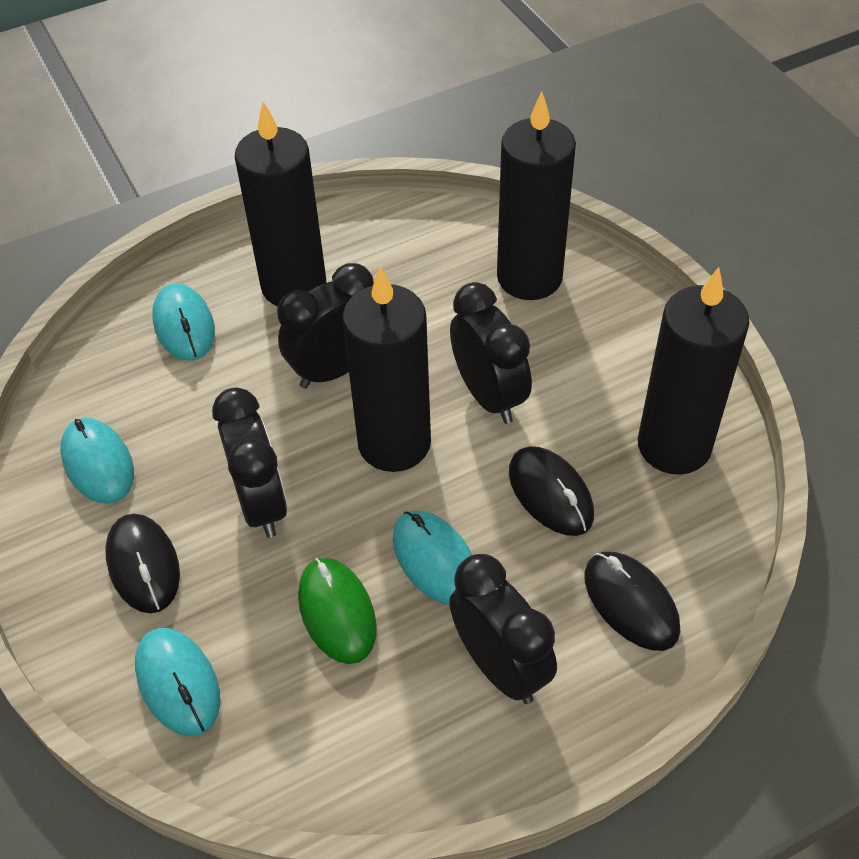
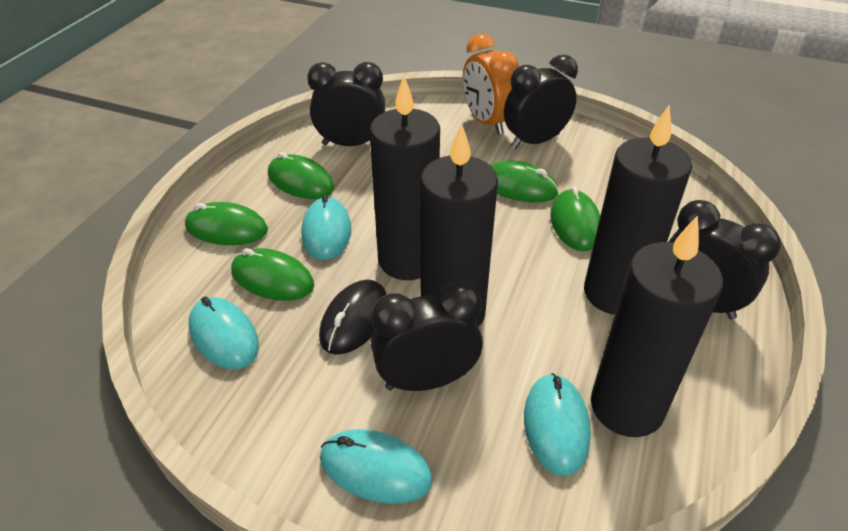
black mouse: [105,514,180,613] [509,446,594,536] [584,552,680,651] = 3 -> [319,280,387,355] = 1
green mouse: [298,558,377,664] = 1 -> [185,202,268,245] [231,248,314,301] [268,152,334,199] [490,161,559,202] [550,186,600,251] = 5
orange clock: none = 0 -> [463,34,519,135] = 1

